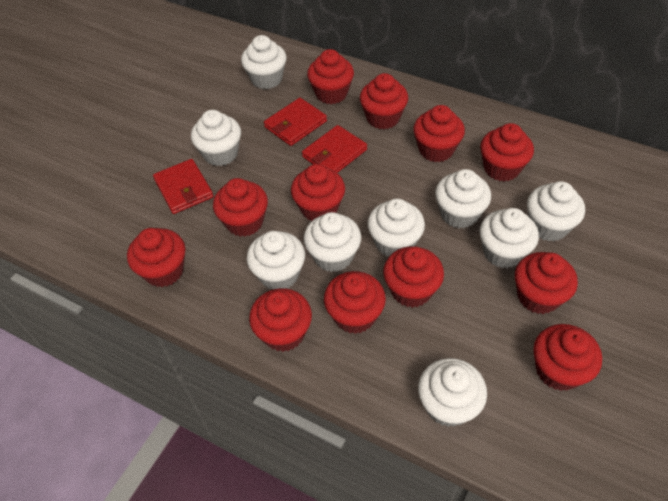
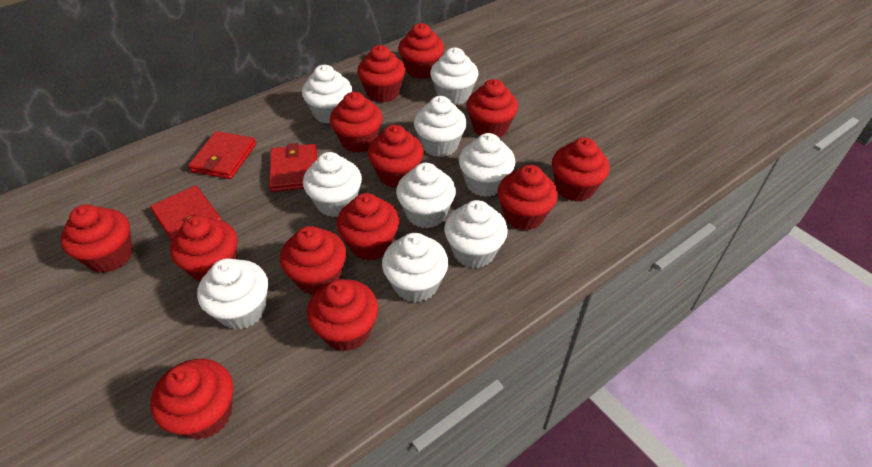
red cupcake: [127,228,185,287] [213,178,268,237] [249,288,312,352] [291,164,345,221] [307,49,354,104] [324,271,386,334] [360,73,408,129] [383,246,444,308] [413,105,465,162] [480,123,534,182] [515,252,578,314] [533,324,602,391] = 12 -> [60,204,133,273] [151,359,233,440] [170,215,238,282] [280,226,347,295] [307,279,378,352] [330,92,383,153] [337,193,399,261] [357,45,405,103] [368,125,424,188] [399,23,444,79] [467,79,518,138] [497,165,558,231] [552,138,610,202] = 13

